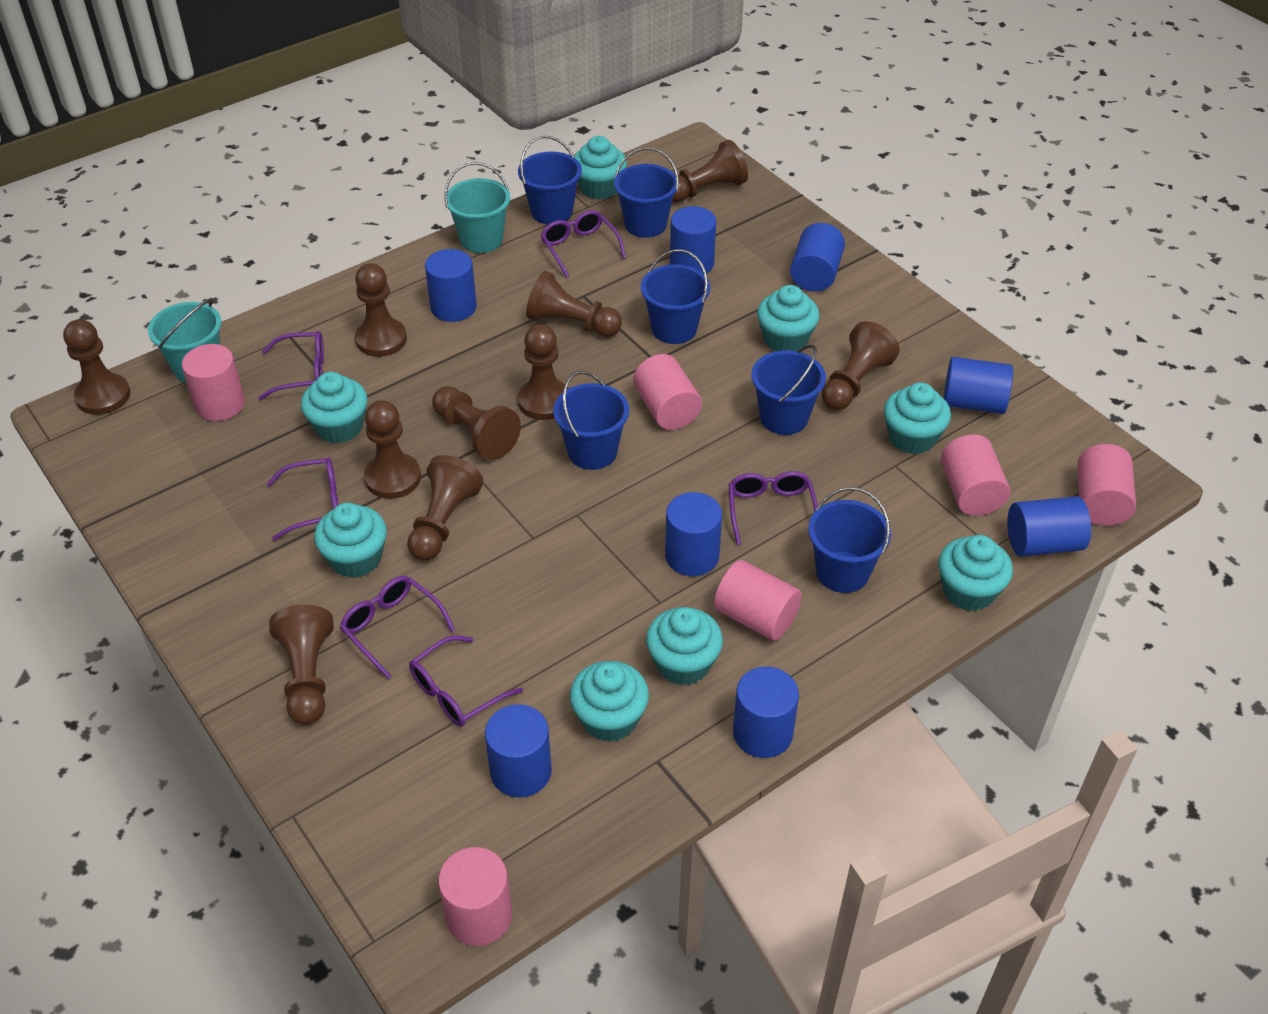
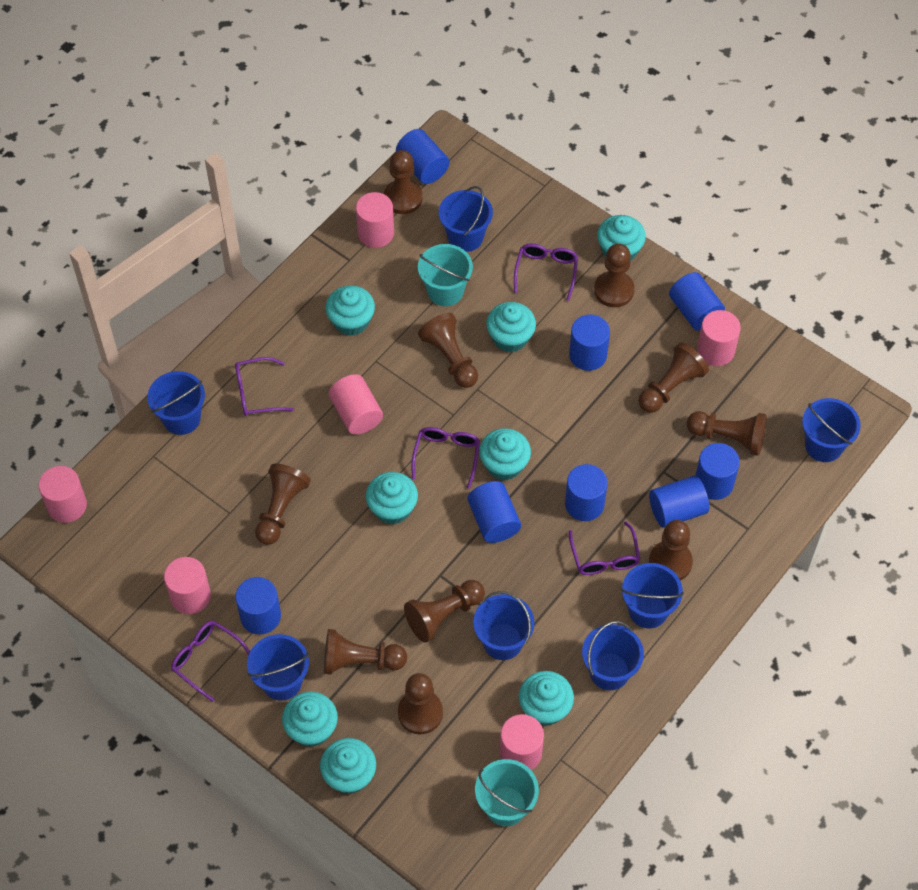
blue bucket: [518,136,582,224] [553,371,629,470] [614,147,679,238] [641,249,710,344] [751,344,826,435] [808,487,891,593] = 6 -> [147,371,205,435] [247,634,309,701] [439,186,493,252] [473,591,535,660] [582,621,644,690] [621,563,684,628] [802,398,861,462] = 7
purple glasses: [258,331,324,400] [267,457,339,541] [340,576,455,679] [409,635,523,727] [541,210,626,278] [728,471,818,545] = 6 -> [171,621,250,702] [235,357,294,416] [411,427,480,489] [514,243,578,301] [569,521,640,575] = 5

